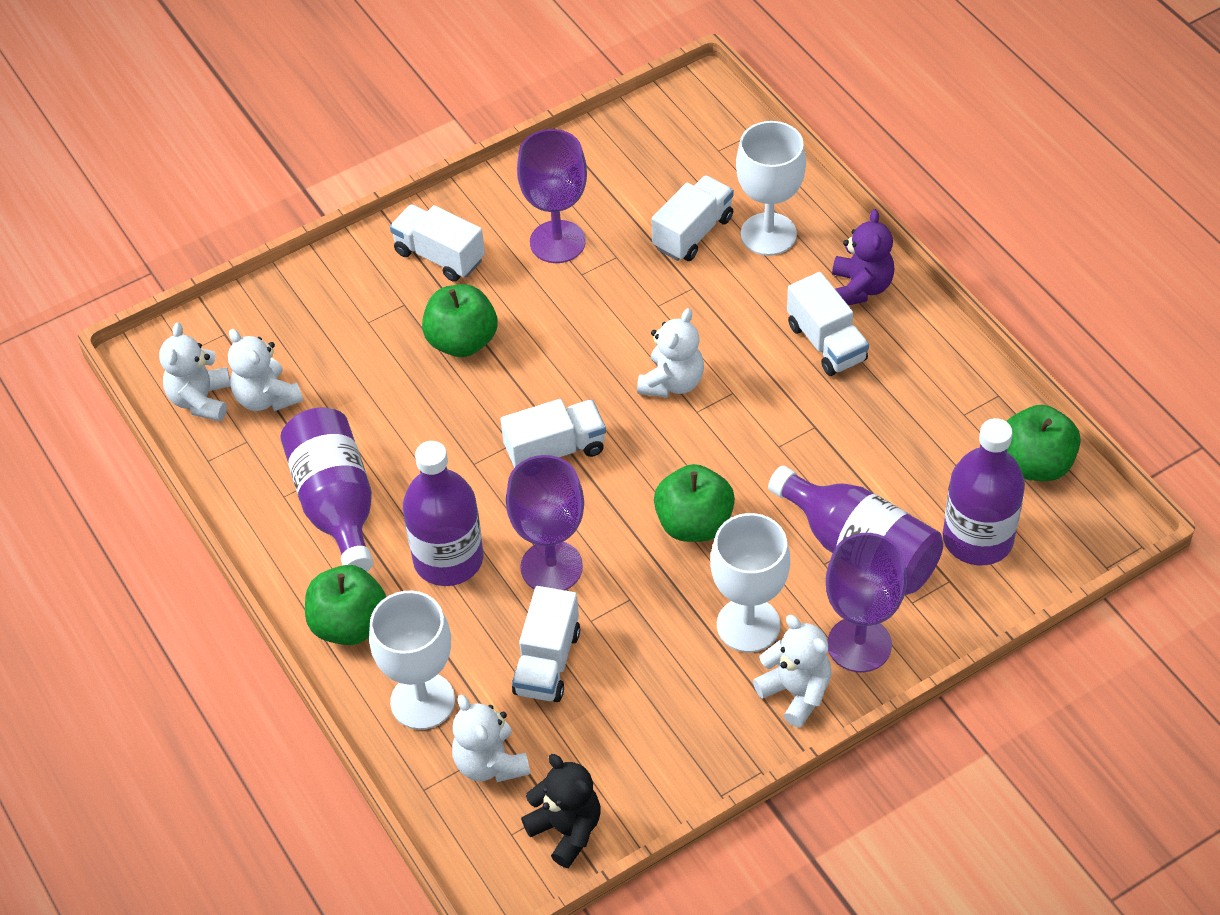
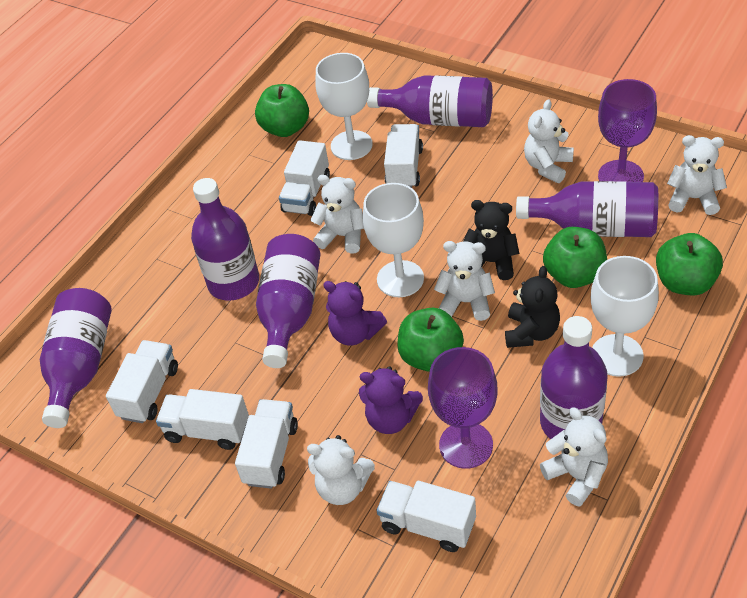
black teddy bear: [521,754,600,868] = 1 -> [463,200,519,280] [505,266,560,348] = 2
purple bottle: [280,407,373,572] [403,441,483,586] [768,466,943,595] [943,418,1025,565] = 4 -> [40,288,112,428] [191,178,259,301] [256,234,321,368] [367,75,493,127] [516,181,658,237] [540,316,608,439] = 6
purple goblet: [506,455,584,590] [517,129,587,263] [826,533,907,672] = 3 -> [428,347,498,469] [598,79,657,182] = 2
purple teddy bear: [832,209,894,305] = 1 -> [323,281,387,346] [359,366,423,434] = 2
white teddy bear: [159,323,231,421] [228,329,303,411] [452,695,530,782] [637,308,704,397] [753,615,832,727] = 5 -> [307,435,375,505] [310,175,364,254] [434,241,495,321] [524,99,574,183] [540,407,608,507] [667,135,727,215] = 6
white truck: [390,204,485,282] [501,399,606,468] [512,586,580,702] [651,175,734,261] [787,272,869,376] = 5 -> [106,340,178,423] [156,389,249,450] [235,399,298,489] [279,140,330,216] [377,481,476,552] [384,124,423,188] = 6

